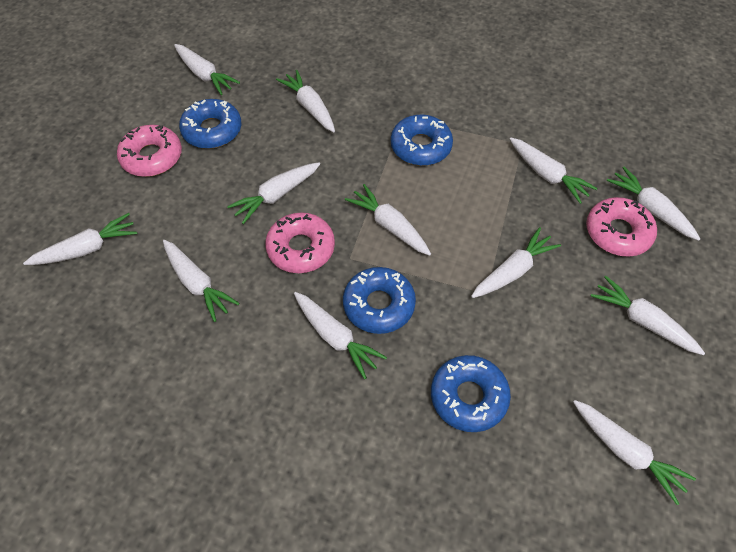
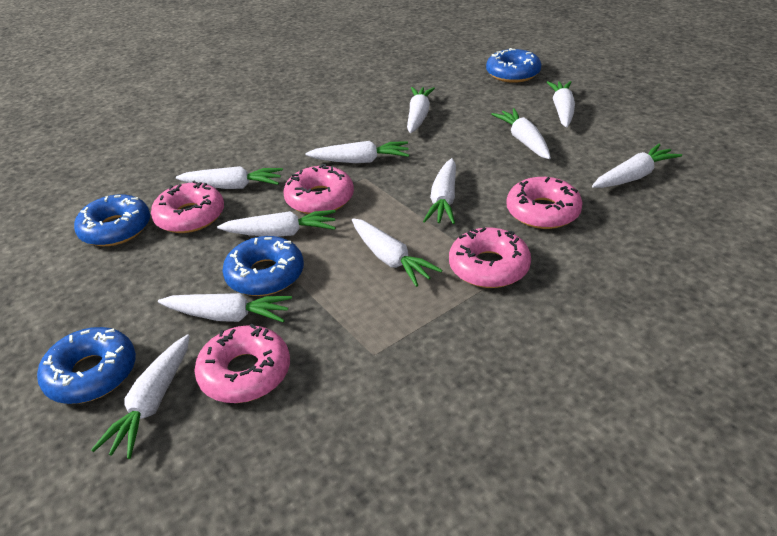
pink donut: [117,125,182,177] [265,212,335,273] [586,197,657,257] = 3 -> [151,181,224,233] [194,323,290,403] [284,164,354,214] [449,227,531,288] [506,177,583,229] = 5
white carrot: [23,213,137,265] [163,240,239,322] [174,44,240,95] [227,162,320,224] [276,70,335,133] [294,292,387,379] [345,184,431,256] [471,227,561,298] [510,137,597,204] [573,400,696,505] [591,276,705,355] [606,167,700,241] = 12 -> [91,334,190,459] [158,293,292,323] [176,166,283,189] [217,210,336,237] [305,141,409,163] [352,218,443,287] [407,87,435,133] [423,158,456,224] [491,108,551,159] [547,81,575,127] [592,144,682,188] = 11

